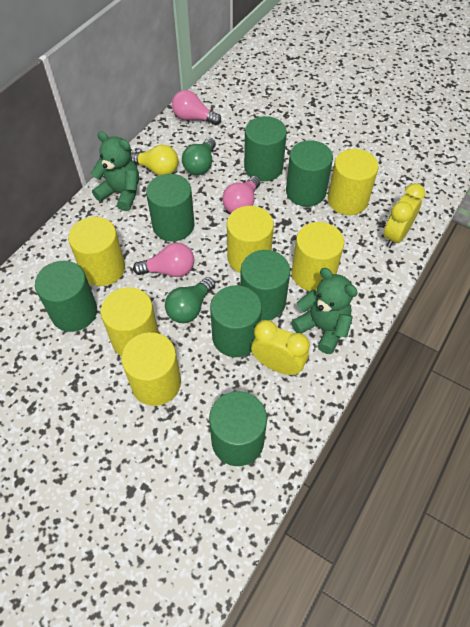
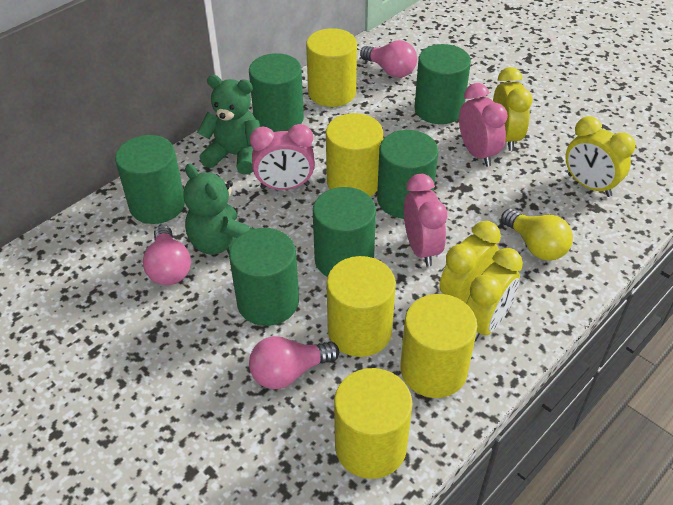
green cylinder: [35,261,97,332] [146,174,194,241] [209,391,267,466] [210,285,262,357] [240,250,290,320] [244,116,287,181] [286,140,333,207] = 7 -> [115,135,185,224] [229,228,299,326] [249,53,304,132] [313,187,376,277] [377,130,438,219] [414,44,471,124] = 6
green light bulb: [165,277,215,323] [182,138,216,175] = 2 -> none = 0
pink clock: none = 0 -> [250,124,315,190] [404,174,447,267] [459,83,508,167] = 3
yellow clock: [251,320,310,375] [383,183,425,248] = 2 -> [439,221,501,303] [466,248,523,341] [493,67,532,151] [565,116,636,197] = 4
yellow cylinder: [68,217,125,286] [101,287,159,356] [121,332,181,406] [227,206,274,273] [292,222,344,291] [328,149,379,215] = 6 -> [306,28,357,107] [326,113,383,196] [327,256,396,357] [334,368,413,479] [400,294,477,398] = 5

